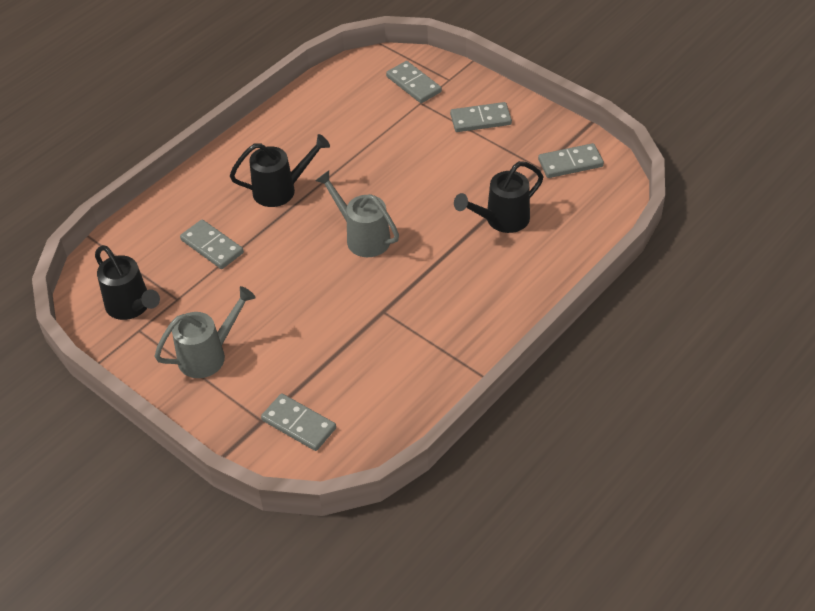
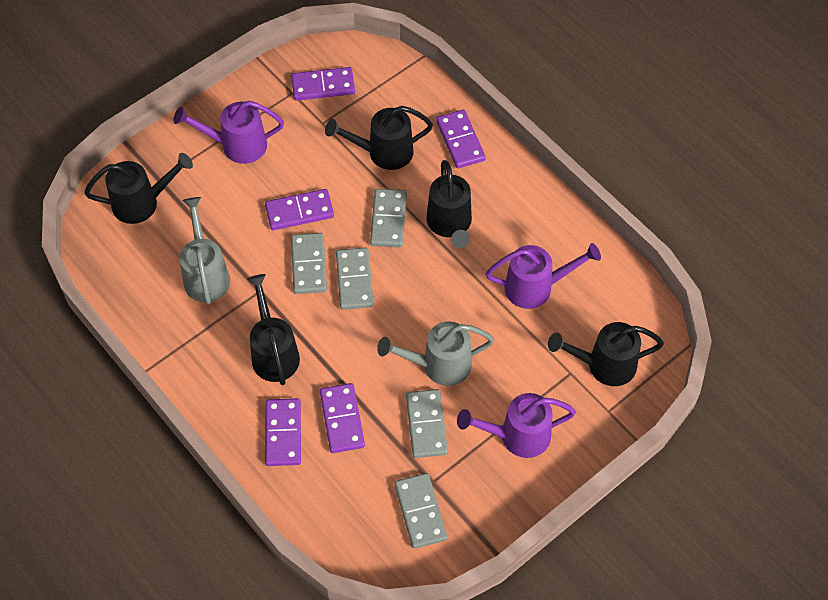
black watering can: [95,245,160,320] [230,134,330,207] [454,161,543,233] = 3 -> [84,153,193,224] [247,274,300,385] [325,106,433,170] [426,160,472,248] [548,322,664,386] = 5
purple domino: none = 0 -> [265,189,334,230] [265,398,301,466] [291,67,355,101] [320,383,365,453] [436,110,486,168] = 5
purple watering can: none = 0 -> [174,101,284,164] [457,393,576,458] [486,243,601,309] = 3

